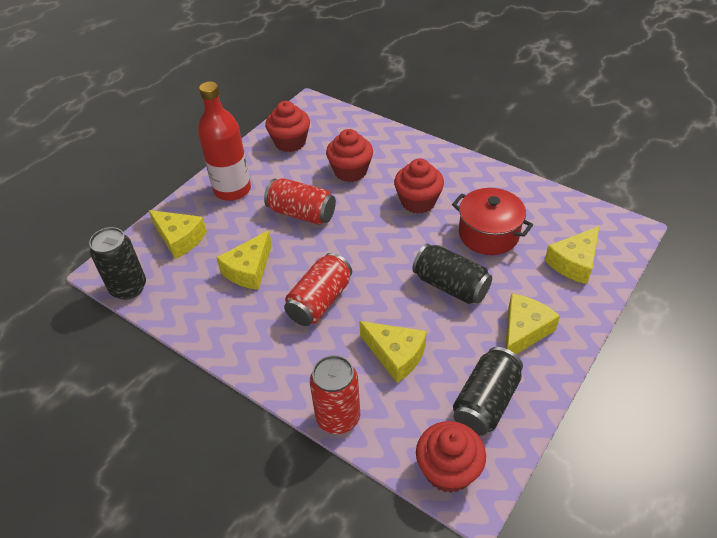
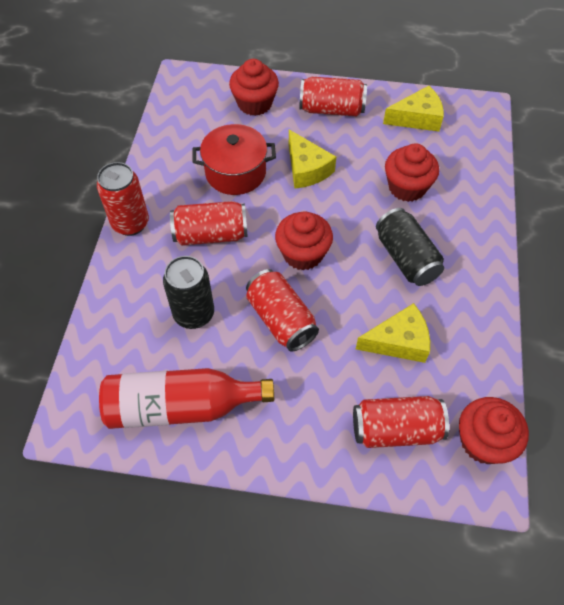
black can: [89,227,146,300] [412,244,492,304] [453,347,523,436] = 3 -> [163,256,214,329] [376,208,444,286] = 2
red can: [264,178,336,225] [284,253,352,326] [310,355,360,434] = 3 -> [97,162,149,236] [170,201,248,246] [246,269,319,352] [299,77,367,116] [353,396,449,448] = 5
yellow cheese: [149,210,207,259] [216,230,272,290] [359,321,427,383] [505,293,560,354] [545,226,599,284] = 5 -> [289,130,336,189] [356,303,430,363] [383,86,444,132] = 3

